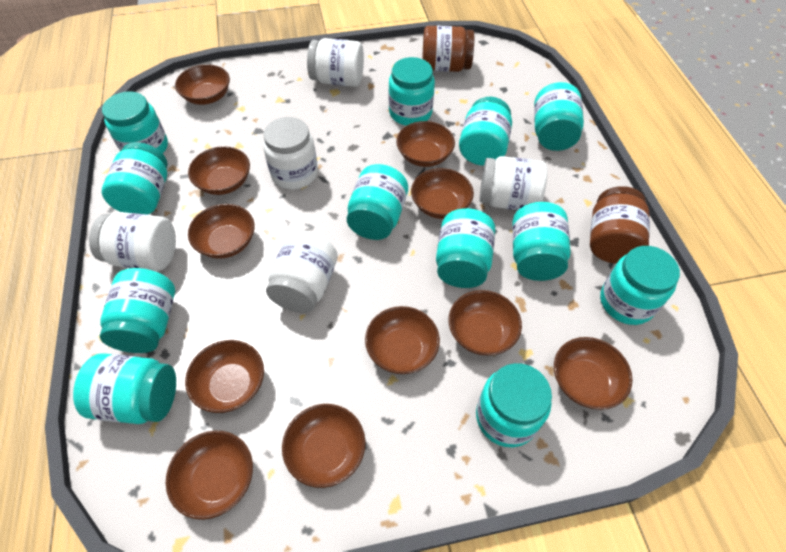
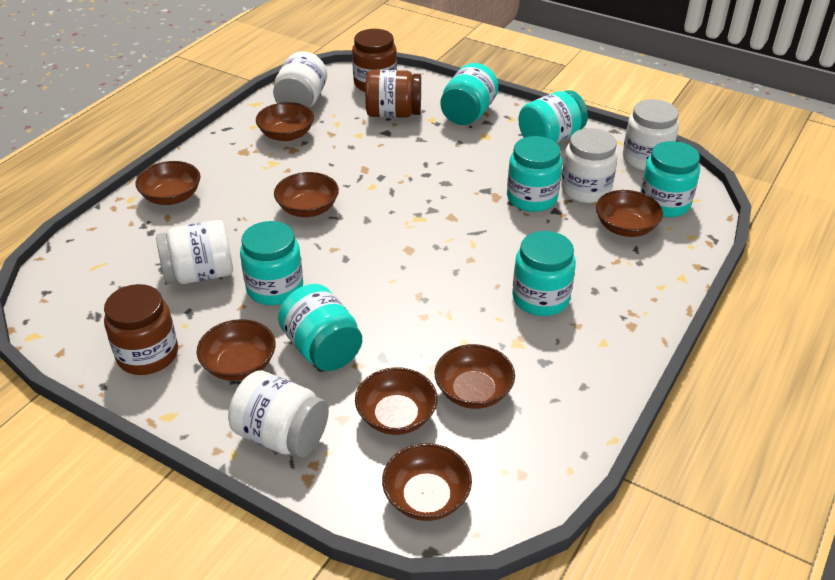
brown bowl: [166,430,253,520] [175,64,230,105] [185,340,264,413] [188,146,250,195] [188,204,255,259] [282,404,366,488] [365,306,440,374] [396,121,455,167] [411,168,474,219] [448,290,522,356] [554,337,632,410] = 11 -> [135,161,200,205] [197,319,276,381] [256,102,314,141] [274,172,339,217] [355,367,438,435] [382,443,472,521] [434,344,515,409] [596,190,663,237] = 8
brown jar: [422,26,474,72] [590,186,650,264] = 2 -> [104,284,178,375] [352,29,397,92] [365,70,421,118] = 3
turquoise jar: [73,353,176,424] [100,268,175,353] [102,91,168,153] [102,142,168,215] [347,164,408,240] [389,57,435,126] [436,208,495,288] [459,97,512,166] [476,363,552,447] [512,202,571,281] [534,82,584,151] [600,246,680,325] = 12 -> [240,221,303,305] [278,284,362,371] [440,63,498,125] [507,136,562,212] [512,231,576,316] [519,90,588,143] [640,141,700,217] = 7

